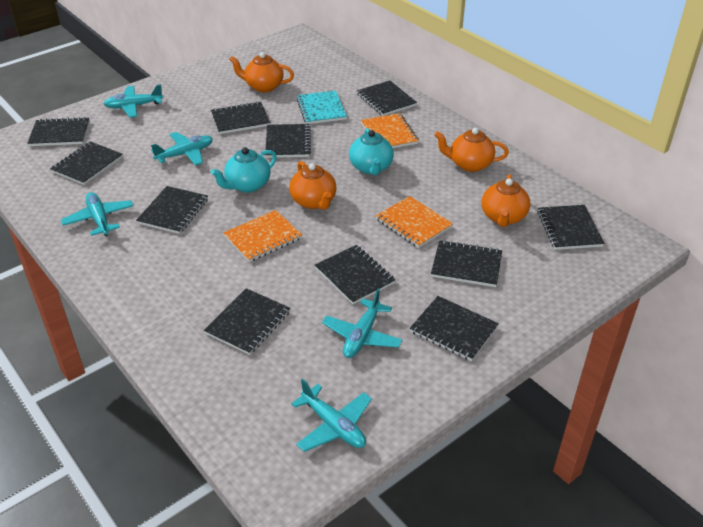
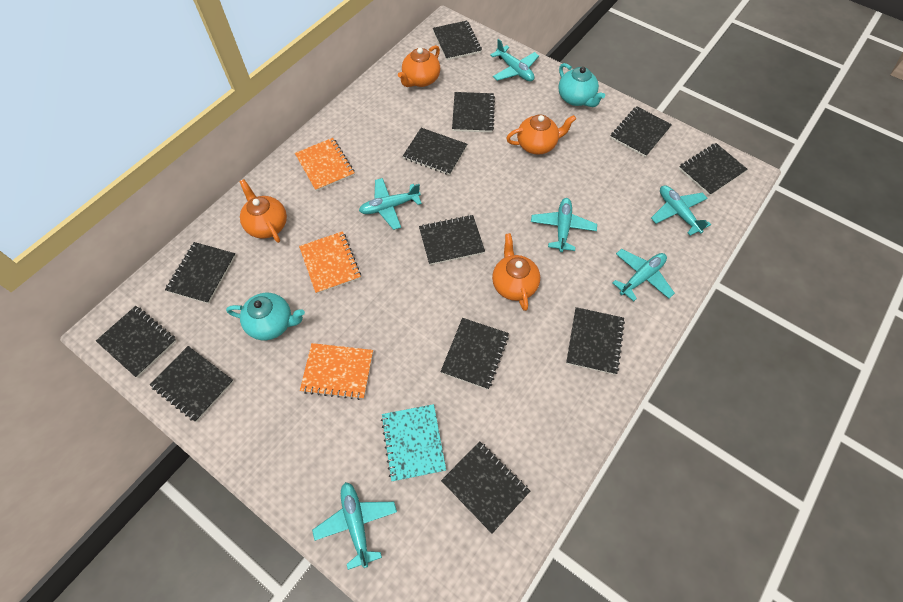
black notebook: [27,117,90,146] [50,141,123,185] [136,186,208,234] [204,288,290,355] [211,101,270,134] [265,124,311,158] [315,245,395,304] [357,81,417,116] [410,296,499,361] [431,240,502,287] [537,205,604,250] = 11 -> [96,306,177,378] [150,346,234,422] [165,242,236,304] [403,128,467,175] [419,215,485,265] [433,21,482,60] [440,318,509,390] [441,441,530,533] [452,92,495,133] [566,307,625,375] [610,106,672,157] [679,143,748,196] = 12
turquoise plane: [61,192,134,236] [104,84,164,118] [151,132,213,166] [291,379,372,452] [322,289,402,358] = 5 -> [312,482,397,570] [359,178,422,230] [490,39,539,81] [531,198,597,252] [613,249,675,302] [651,185,711,236] = 6

